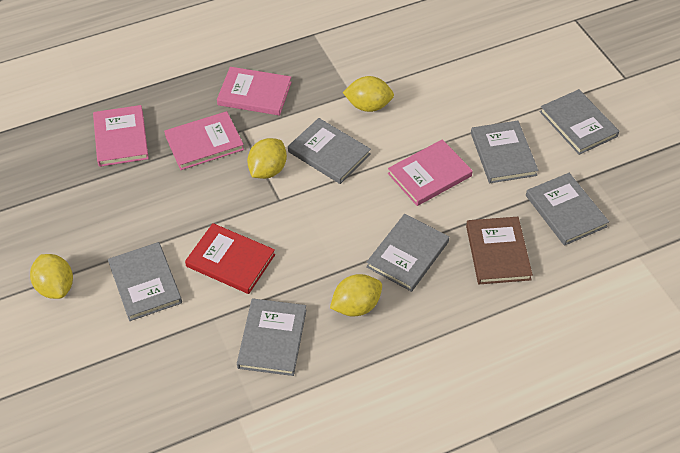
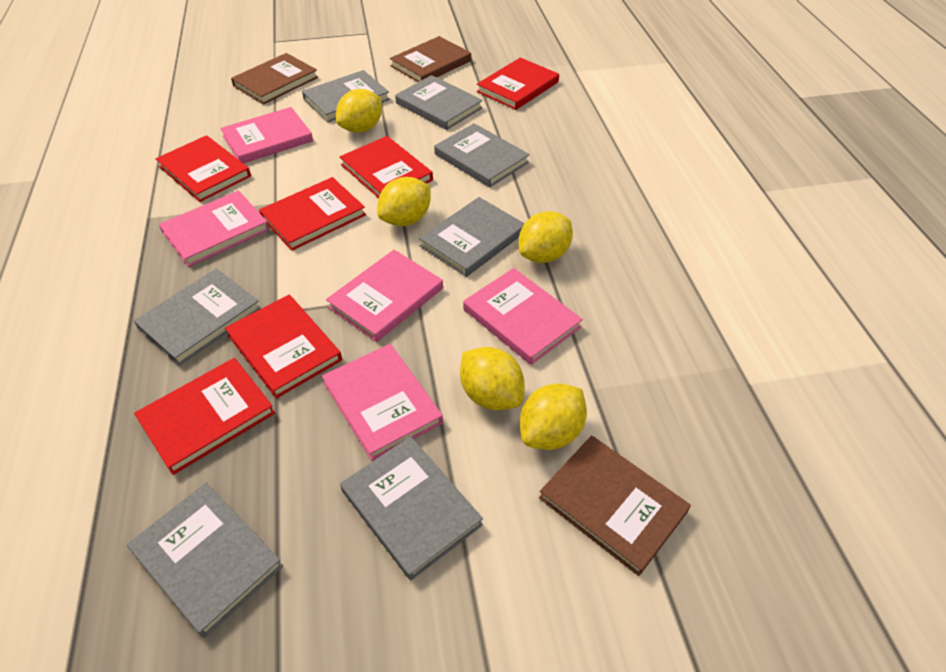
brown book: [466,217,533,284] = 1 -> [231,53,318,104] [390,36,471,82] [539,435,691,576] = 3
pink book: [93,105,149,167] [164,111,244,170] [217,67,292,116] [388,139,473,206] = 4 -> [159,190,270,267] [220,107,313,164] [322,344,443,461] [326,250,443,342] [463,268,583,365] = 5
red book: [185,223,275,294] = 1 -> [134,358,275,475] [156,135,251,202] [225,295,342,398] [259,177,366,251] [340,136,433,198] [477,57,559,110] = 6
yellow lemon: [30,254,73,299] [247,138,287,179] [330,274,382,316] [343,76,394,112] = 4 -> [336,89,382,133] [377,177,431,226] [460,347,525,410] [519,211,573,263] [520,383,587,450] = 5

